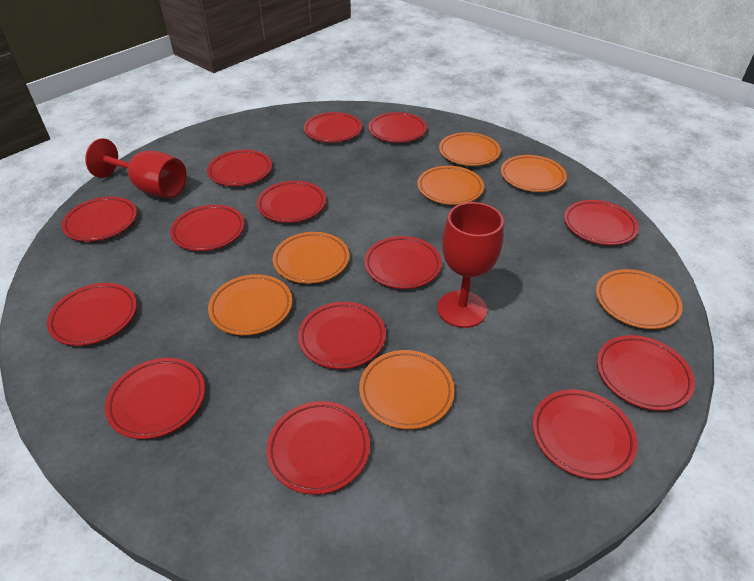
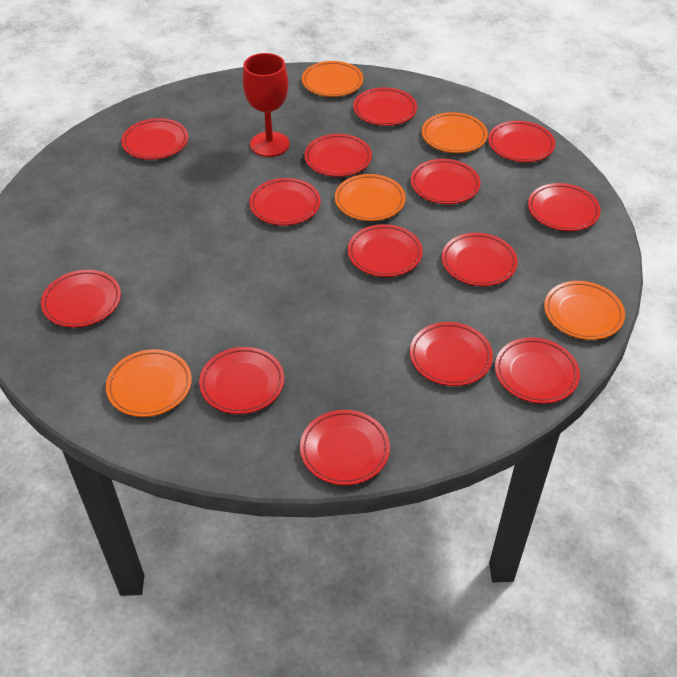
orange plate: [208,274,292,335] [273,232,349,284] [359,350,455,429] [417,166,484,205] [439,132,501,166] [501,155,567,192] [596,269,683,329] = 7 -> [106,349,192,417] [302,61,363,97] [335,174,405,221] [422,112,488,153] [544,281,625,340] = 5
red goblet: [85,138,187,198] [437,202,504,328] = 2 -> [243,53,290,157] = 1

